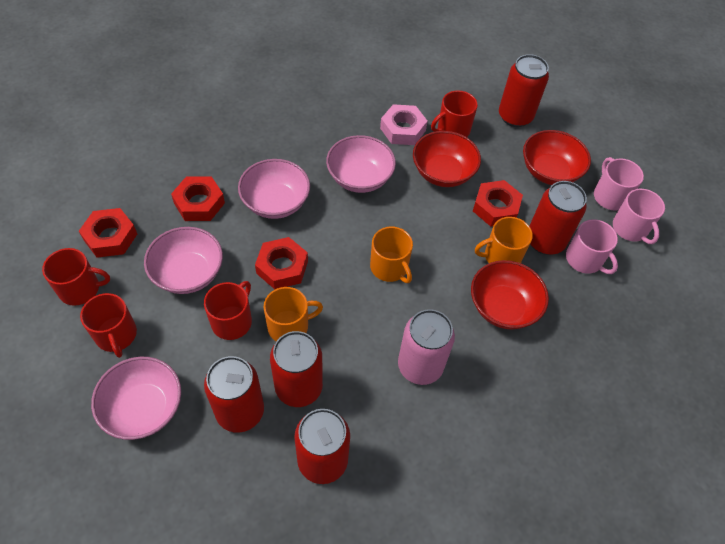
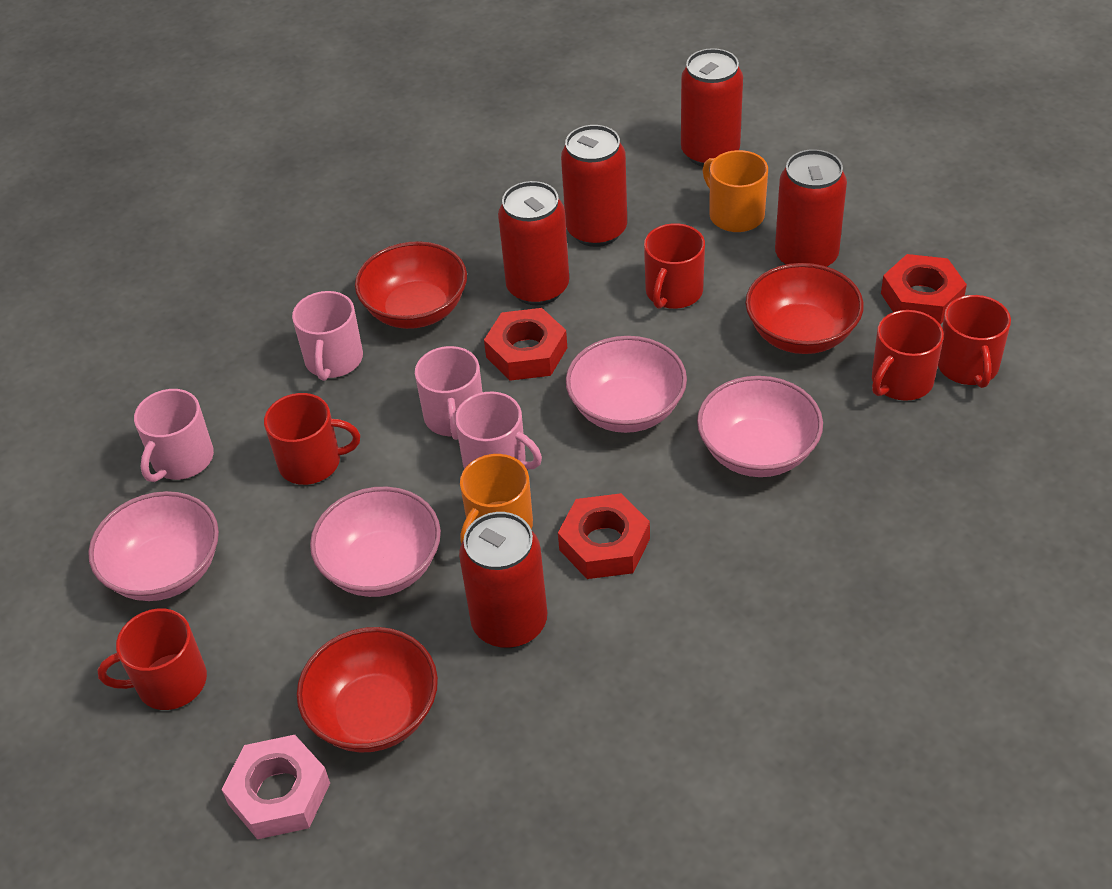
orange mug: [264,287,323,341] [370,227,413,283] [475,217,533,263] = 3 -> [460,454,533,544] [703,150,768,232] = 2
pink can: [398,309,455,385] = 1 -> none = 0
pink mug: [566,219,618,274] [594,157,644,210] [613,189,665,244] = 3 -> [134,389,214,482] [292,291,363,381] [415,346,482,440] [455,391,542,470] = 4
red mug: [42,248,110,306] [80,293,137,358] [204,281,252,340] [431,90,478,137] = 4 -> [97,609,207,710] [264,393,360,485] [644,223,705,309] [872,310,944,401] [938,295,1011,388] = 5
red nut: [79,208,137,258] [171,176,225,221] [255,237,308,289] [473,180,523,227] = 4 -> [484,308,567,381] [558,493,650,579] [881,254,967,324] = 3

